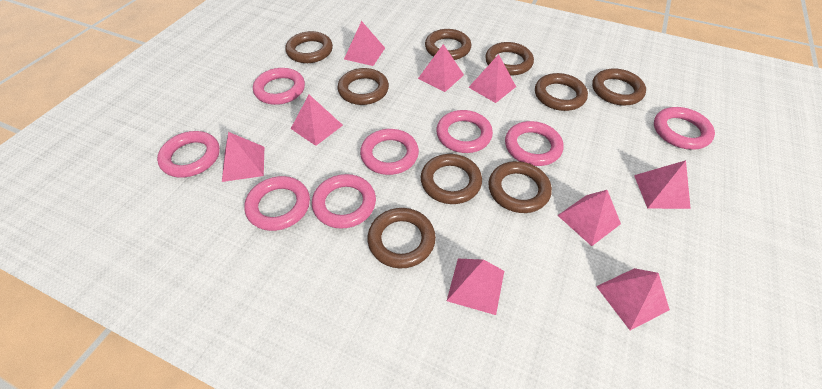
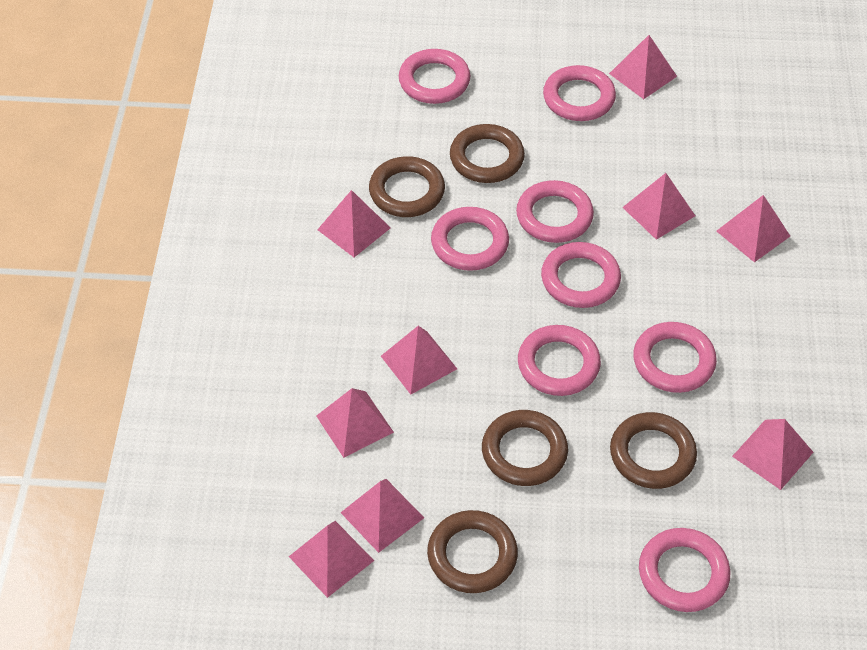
brown ring: [285,31,333,63] [337,68,389,105] [367,208,436,268] [421,154,482,204] [425,29,471,60] [485,42,534,75] [488,161,552,213] [535,73,588,111] [592,68,646,106] = 9 -> [369,156,445,217] [427,510,518,593] [450,124,525,183] [482,410,568,486] [610,412,697,489] = 5

